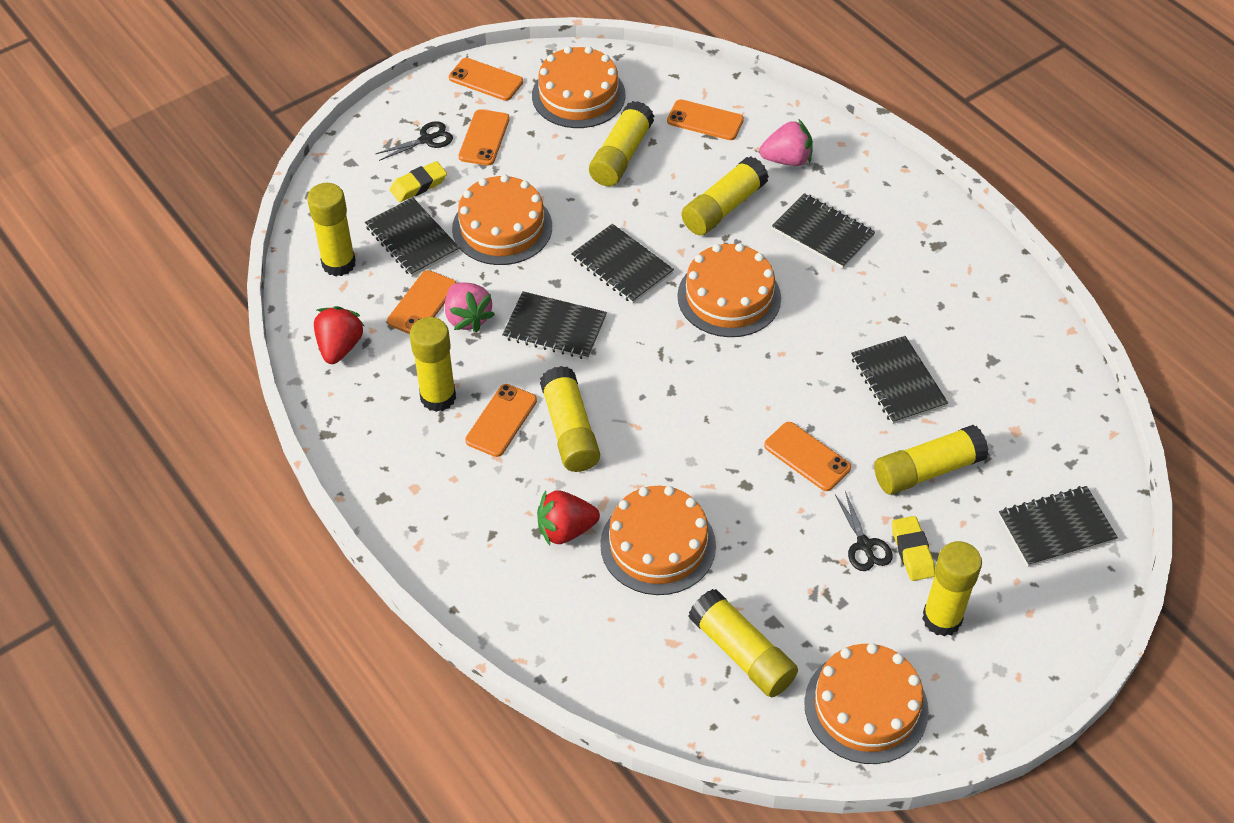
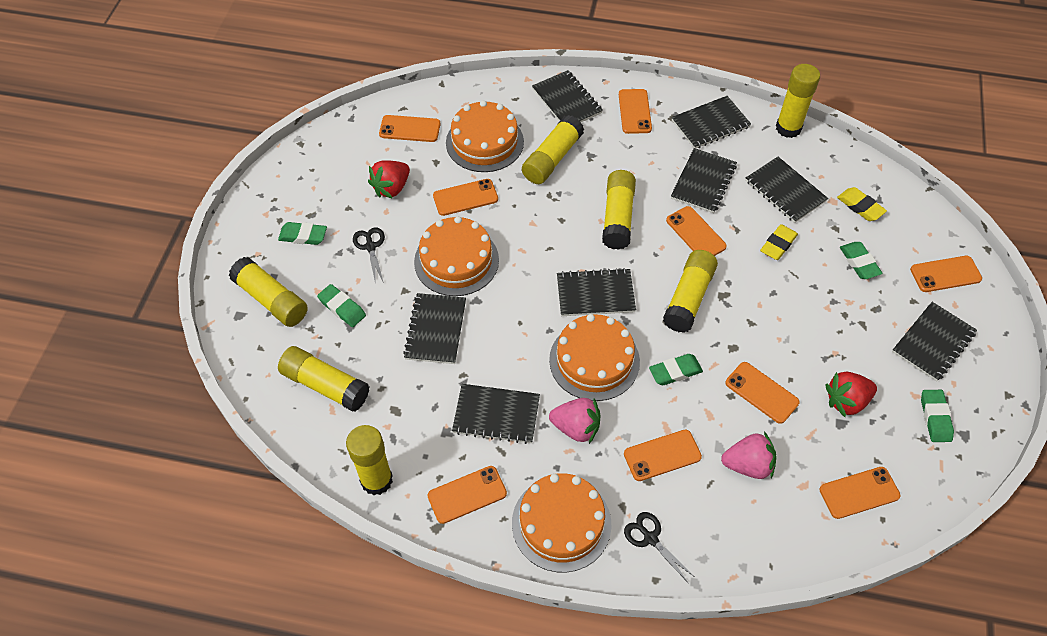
black notebook: [365,197,460,277] [502,291,607,359] [571,224,674,304] [772,193,875,269] [851,336,948,424] [999,486,1118,567] = 6 -> [403,293,466,364] [452,384,540,444] [532,70,603,122] [557,268,636,316] [671,148,737,213] [672,96,751,148] [745,157,828,223] [892,302,977,381] = 8
green eraser: none = 0 -> [278,222,327,245] [317,284,366,327] [649,354,703,385] [840,242,883,279] [921,390,954,442] = 5
orange cake: [452,174,552,265] [532,46,625,128] [600,486,716,595] [677,243,781,337] [804,643,929,764] = 5 -> [414,216,499,296] [446,100,524,172] [512,473,611,572] [549,314,640,401] = 4
orange phone: [387,270,456,334] [449,58,523,101] [458,109,510,165] [465,384,537,457] [667,99,744,140] [764,422,851,491] = 6 -> [379,115,441,142] [428,466,507,524] [433,179,498,216] [619,89,652,134] [624,429,702,481] [666,206,727,256] [725,362,800,424] [819,467,900,519] [910,256,982,292] = 9
yellow glue stick: [307,183,356,276] [410,317,456,412] [540,366,600,472] [589,101,654,186] [681,156,769,236] [688,589,798,697] [874,425,989,495] [922,541,982,637] = 8 -> [229,257,308,327] [278,346,369,412] [346,425,393,495] [522,115,584,184] [602,170,636,250] [663,250,718,333] [776,64,820,138] = 7

